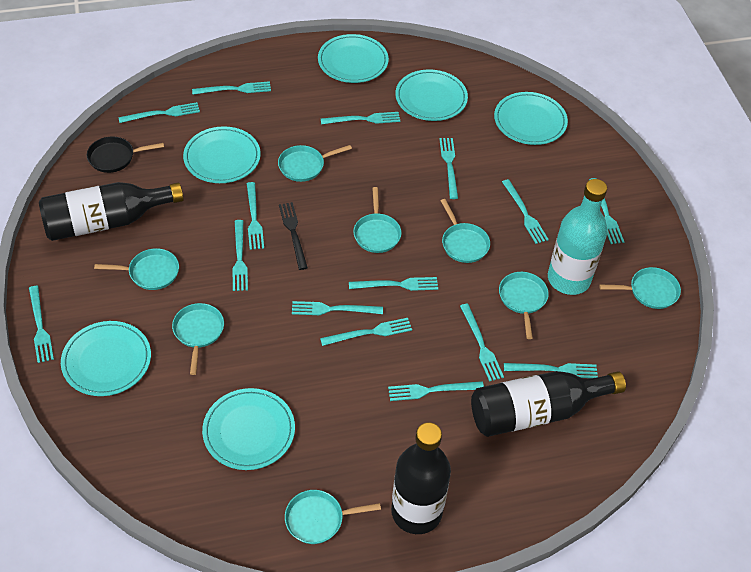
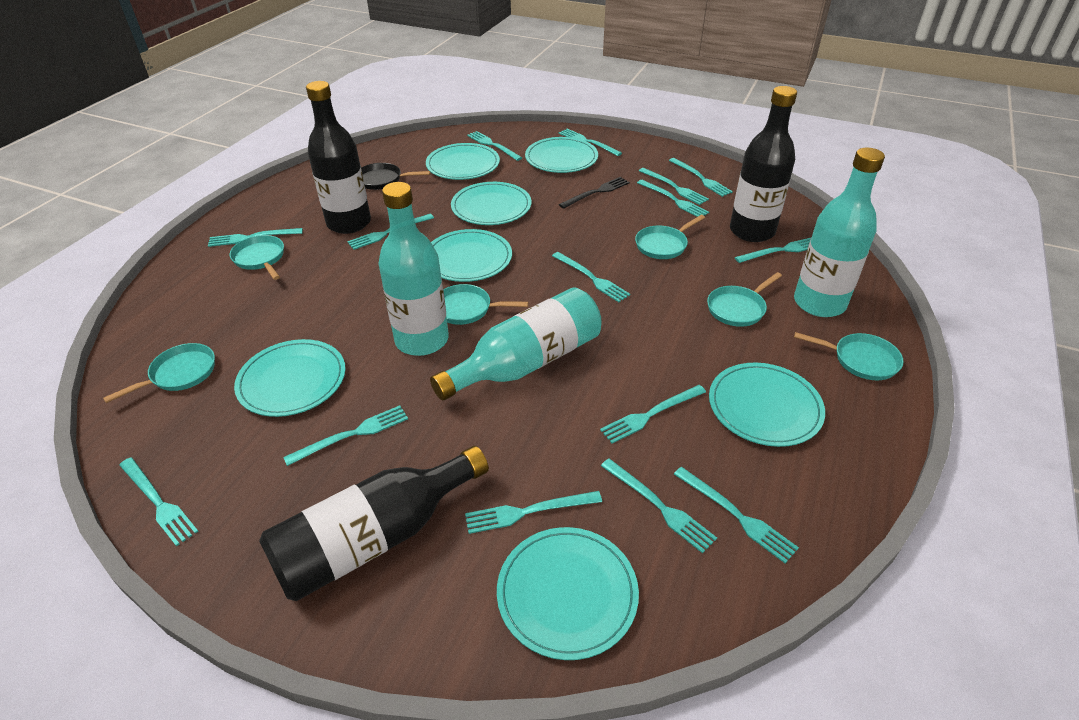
turquoise bottle: [548,179,607,295] = 1 -> [378,182,449,356] [430,287,602,401] [794,148,885,317] = 3
turquoise pan: [94,248,179,290] [172,303,224,375] [278,145,352,182] [285,490,381,544] [353,187,401,253] [441,199,490,263] [499,272,549,339] [599,267,681,309] = 8 -> [103,343,215,403] [230,235,284,280] [443,284,528,325] [635,215,705,259] [707,272,782,327] [794,332,904,380] = 6
turquoise plate: [61,321,151,396] [183,126,261,183] [202,388,295,470] [318,34,389,83] [395,69,468,121] [494,92,568,145] = 6 -> [234,339,346,417] [426,143,500,180] [431,229,512,282] [451,182,531,225] [497,527,639,660] [525,137,598,173] [709,363,825,447] = 7

